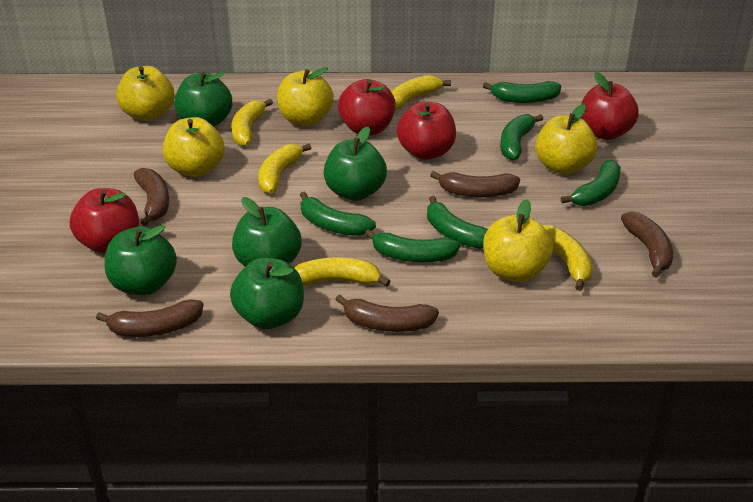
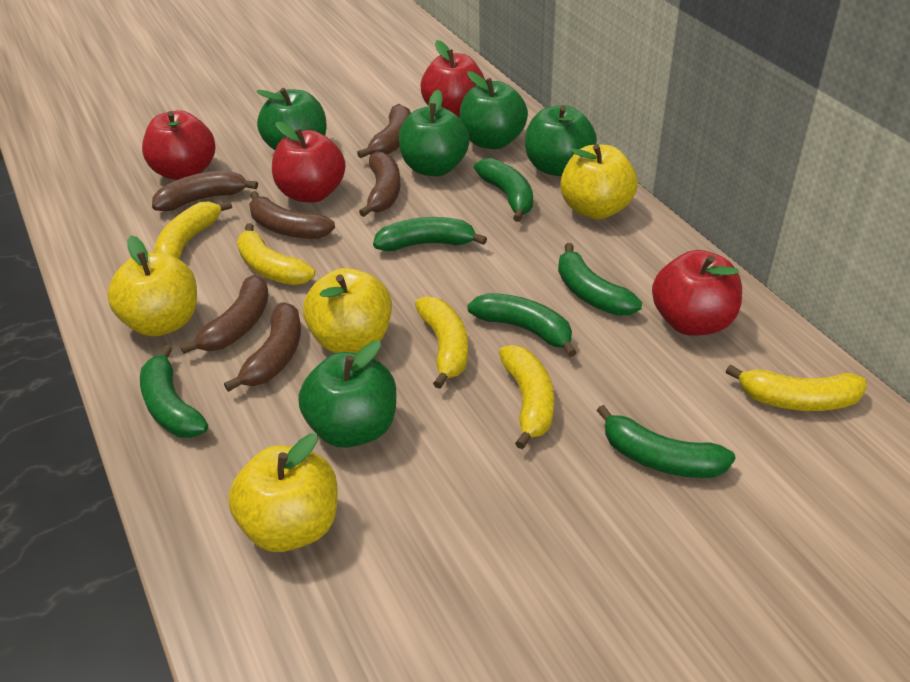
brown banana: [96,299,203,337] [134,168,169,226] [335,294,439,332] [430,171,520,197] [621,211,673,278] = 5 -> [152,171,258,211] [180,275,269,354] [224,302,301,392] [249,191,335,239] [357,104,411,158] [359,151,401,217] = 6
yellow apple: [116,66,174,121] [163,117,225,177] [277,67,334,126] [483,199,553,282] [535,104,597,175] = 5 -> [107,236,197,336] [228,433,338,552] [303,268,392,353] [560,144,638,220] = 4

